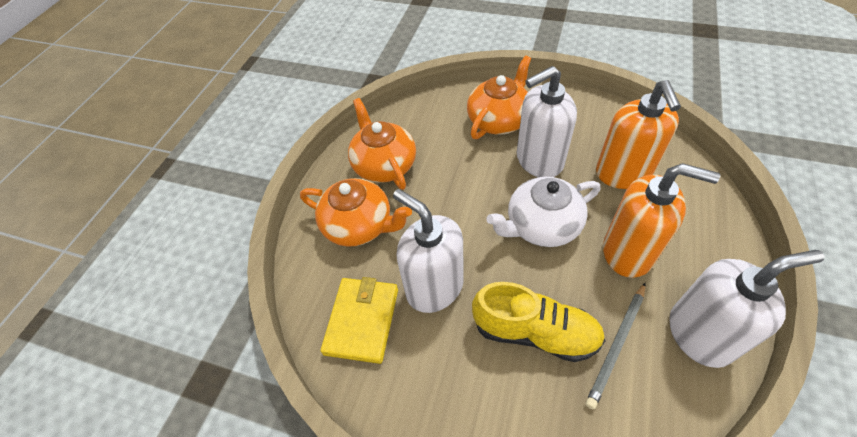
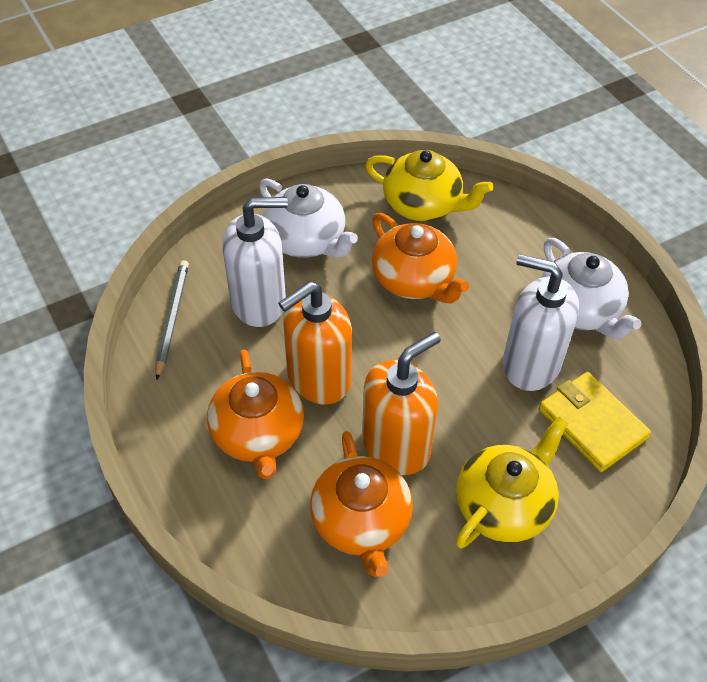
white soap dispenser: [393,189,464,313] [517,66,577,177] [670,250,825,368] = 3 -> [222,197,288,327] [503,254,579,391] = 2
white teapot: [487,177,600,247] = 1 -> [259,178,358,258] [542,238,641,339] = 2
yellow shoe: [472,282,605,362] = 1 -> none = 0
yellow teapot: none = 0 -> [365,150,493,221] [455,417,568,549] = 2

